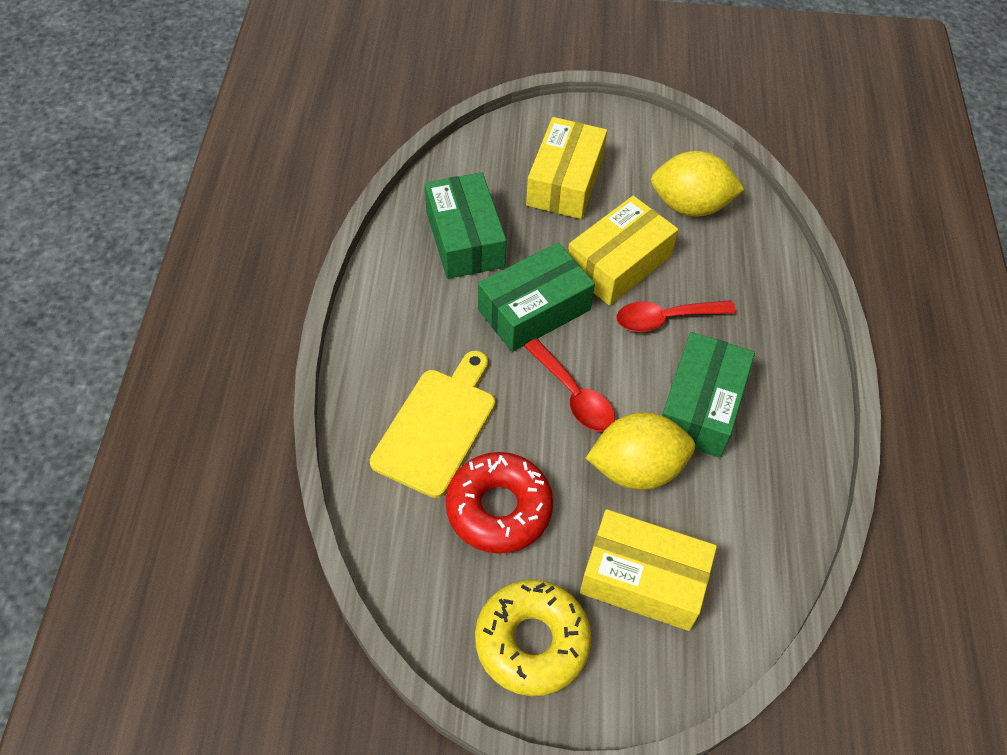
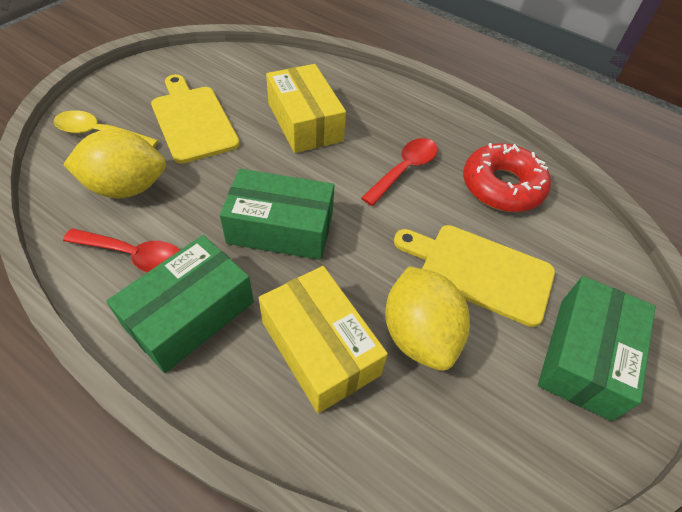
yellow box: [526,117,607,219] [568,196,678,306] [580,509,717,631] = 3 -> [259,266,388,413] [266,64,346,153] = 2
yellow cutting board: [370,350,495,498] = 1 -> [151,74,240,164] [394,225,555,327] = 2
yellow donut: [475,580,591,696] = 1 -> none = 0
yellow spoon: none = 0 -> [54,110,158,148] = 1

